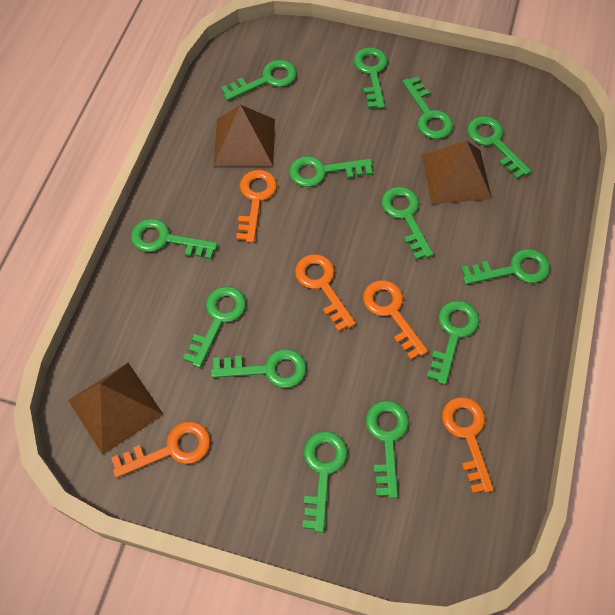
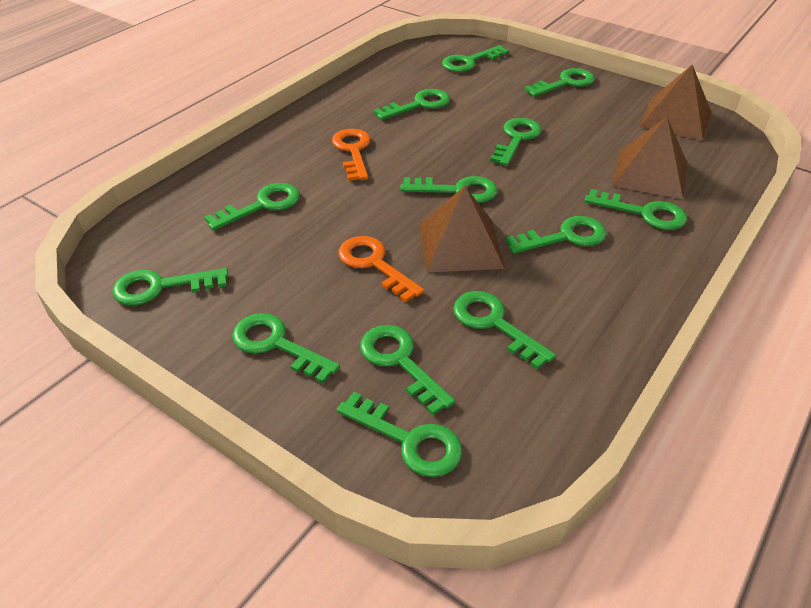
orange key: [111,422,211,478] [236,170,277,243] [295,254,356,332] [363,280,428,360] [442,397,494,494] = 5 -> [332,129,371,181] [338,236,424,302] = 2

